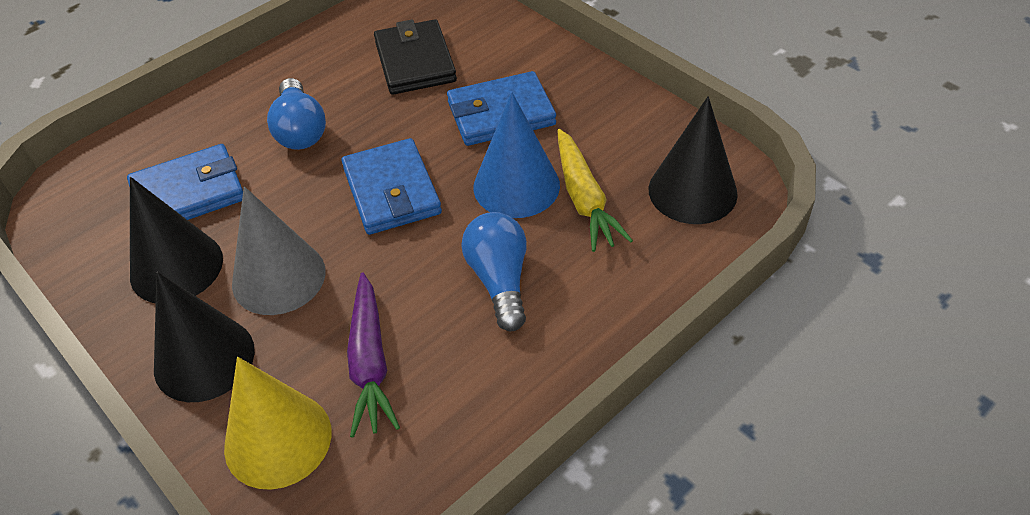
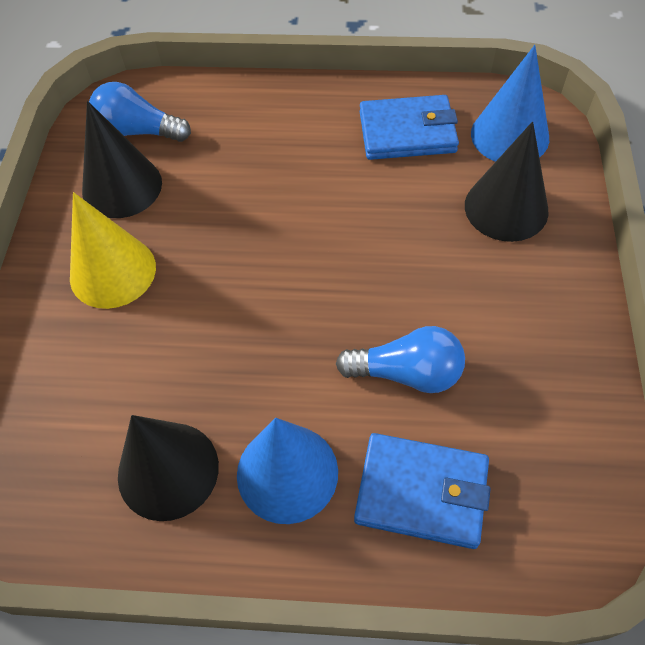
black wallet: [374,19,457,95] = 1 -> none = 0
blue cone: [473,92,560,218] = 1 -> [237,418,338,524] [471,45,549,162] = 2
blue wallet: [127,144,243,220] [341,138,442,235] [447,71,556,146] = 3 -> [354,433,491,549] [360,95,459,160] = 2
grey cone: [232,186,326,315] = 1 -> none = 0
purple carrot: [347,273,400,438] = 1 -> none = 0
yellow carrot: [557,129,633,252] = 1 -> none = 0

